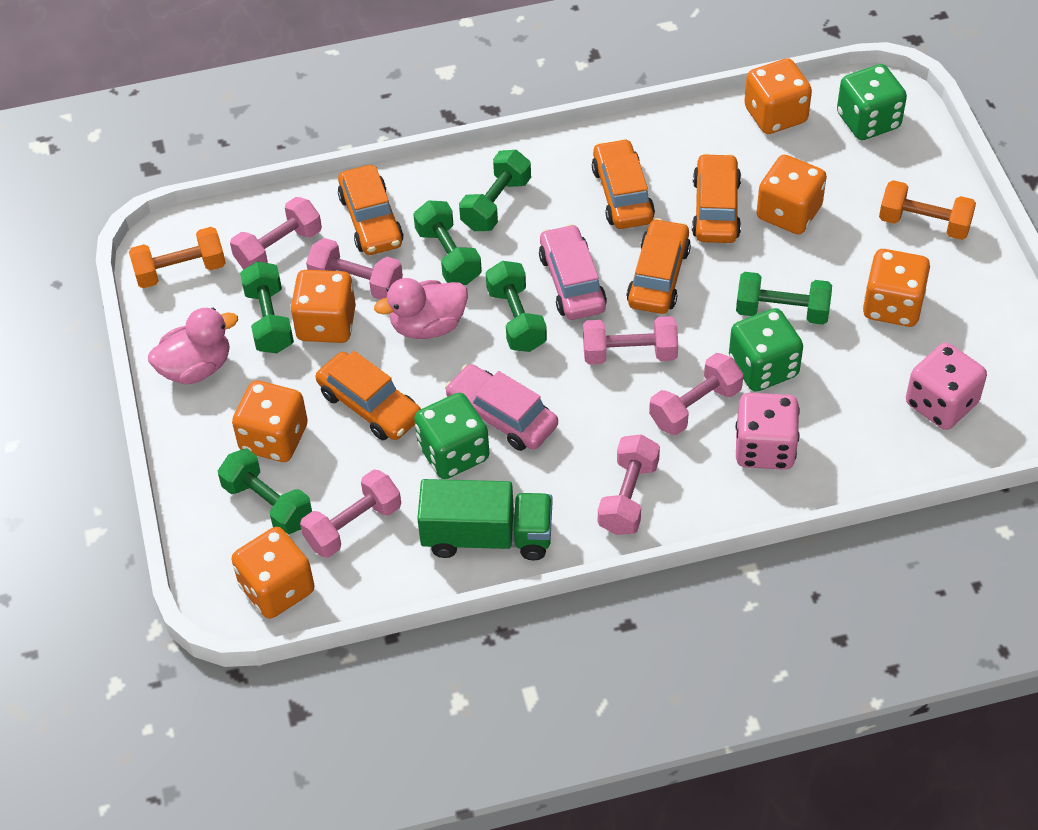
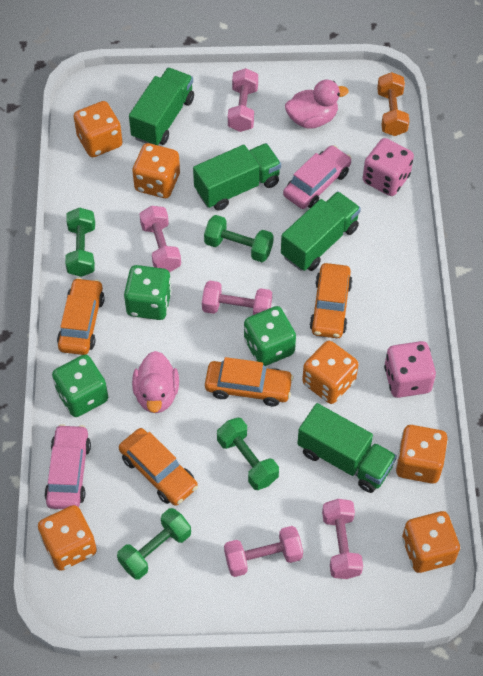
green dumbbell: [218,449,312,535] [240,261,294,354] [413,200,482,285] [459,150,531,231] [486,261,547,352] [736,272,832,325] = 6 -> [65,208,95,277] [117,508,191,579] [204,215,274,262] [217,418,279,490] = 4
green truck: [417,479,553,561] = 1 -> [129,68,194,145] [193,143,281,211] [281,191,361,271] [297,403,397,493] = 4
orange car: [316,351,421,440] [338,165,404,255] [592,139,655,229] [626,218,691,314] [692,153,741,243] = 5 -> [57,278,105,355] [119,428,198,506] [205,357,294,406] [310,263,353,338] = 4
orange dumbbell: [129,227,226,288] [879,180,976,240] = 2 -> [377,72,409,136] = 1
pink dumbbell: [230,197,322,270] [300,470,401,558] [306,238,403,300] [583,316,678,365] [598,434,660,535] [649,353,744,435] = 6 -> [139,206,181,272] [202,280,272,315] [224,526,303,577] [228,68,258,132] [322,499,363,579] = 5

